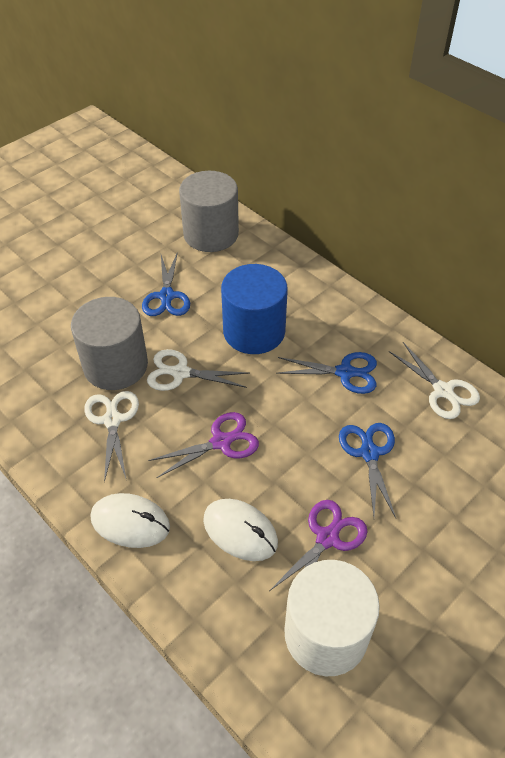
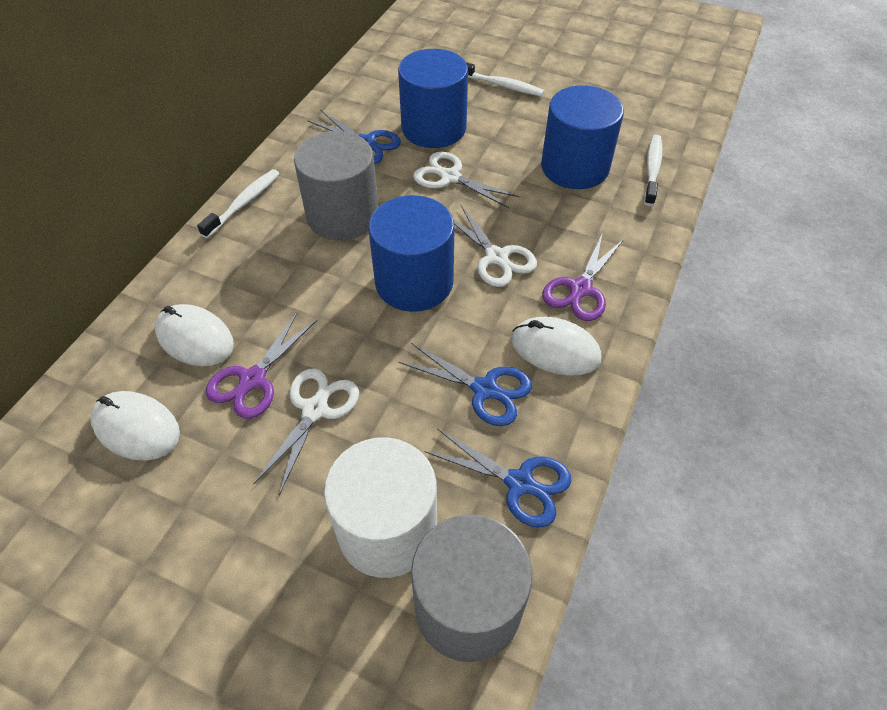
blue cylinder: [221,264,288,354] = 1 -> [369,195,455,312] [398,49,468,148] [541,85,624,189] = 3
white mouse: [90,493,170,548] [203,499,278,561] = 2 -> [90,391,180,461] [155,304,234,366] [511,317,601,376] = 3
white toothbrush: none = 0 -> [197,169,280,238] [466,62,544,97] [644,135,662,206] = 3

